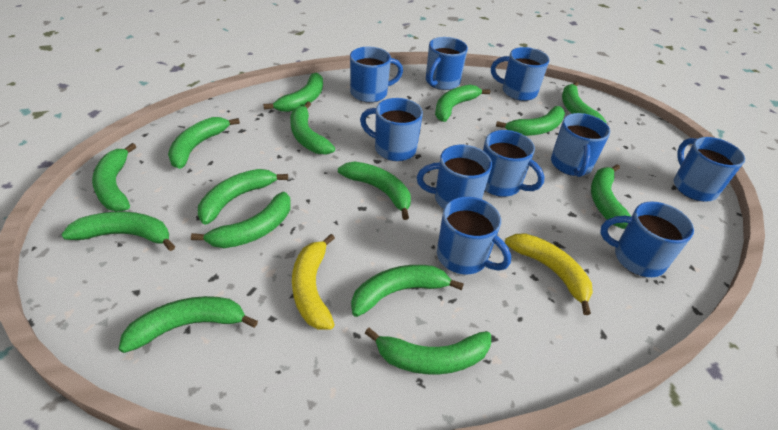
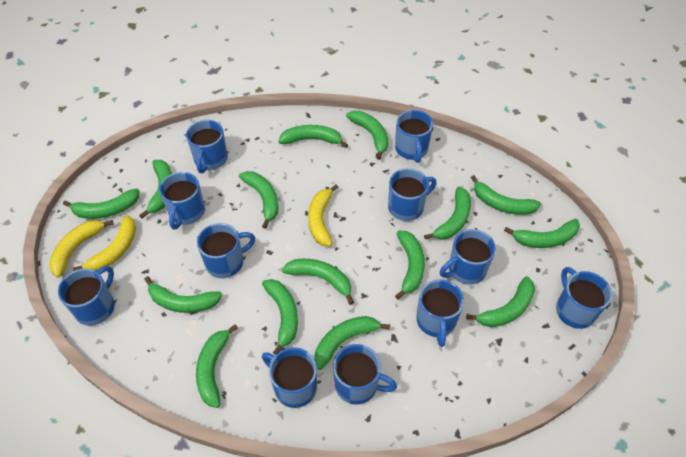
blue mug: [350,47,403,103] [360,98,423,161] [417,145,492,209] [426,37,468,90] [437,197,511,274] [483,130,545,197] [491,47,549,101] [551,113,610,177] [600,202,694,277] [674,137,745,202] = 10 -> [58,266,115,326] [159,172,205,230] [186,120,228,173] [197,223,255,278] [262,347,317,408] [333,344,397,404] [388,168,437,221] [395,110,433,163] [416,279,464,347] [440,229,496,285] [556,267,612,329] = 11
yellow banana: [292,234,335,330] [505,233,593,315] = 2 -> [49,220,113,278] [73,215,136,271] [308,184,338,246] = 3

